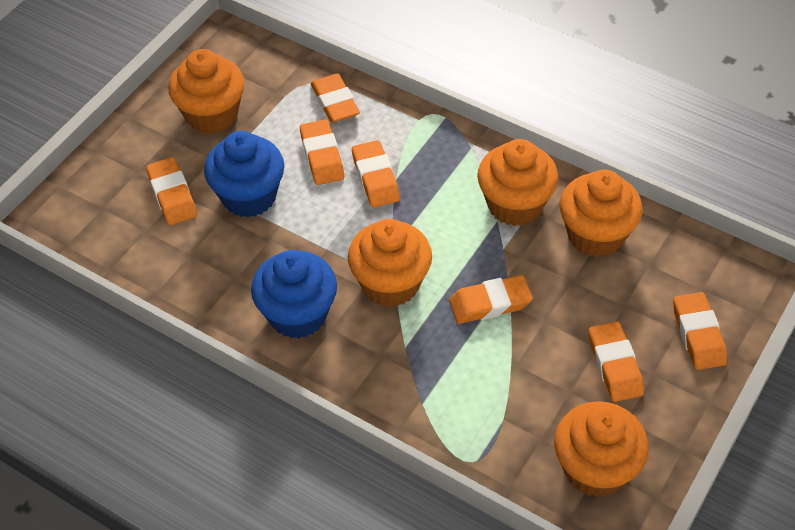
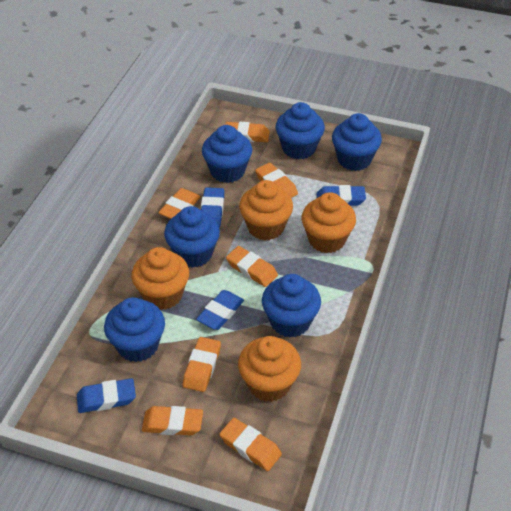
blue cupcake: [204,131,284,217] [251,250,337,339] = 2 -> [104,297,165,362] [164,206,220,268] [202,125,252,183] [262,274,321,337] [276,102,325,159] [332,113,382,171] = 6
blue eraser: none = 0 -> [77,378,136,413] [196,290,244,330] [201,187,224,228] [316,185,366,206] = 4
orange cupcake: [168,49,245,134] [348,219,432,307] [477,139,558,226] [554,401,649,497] [560,170,643,257] = 5 -> [131,247,189,310] [238,336,301,402] [239,180,293,240] [302,192,356,253] = 4

